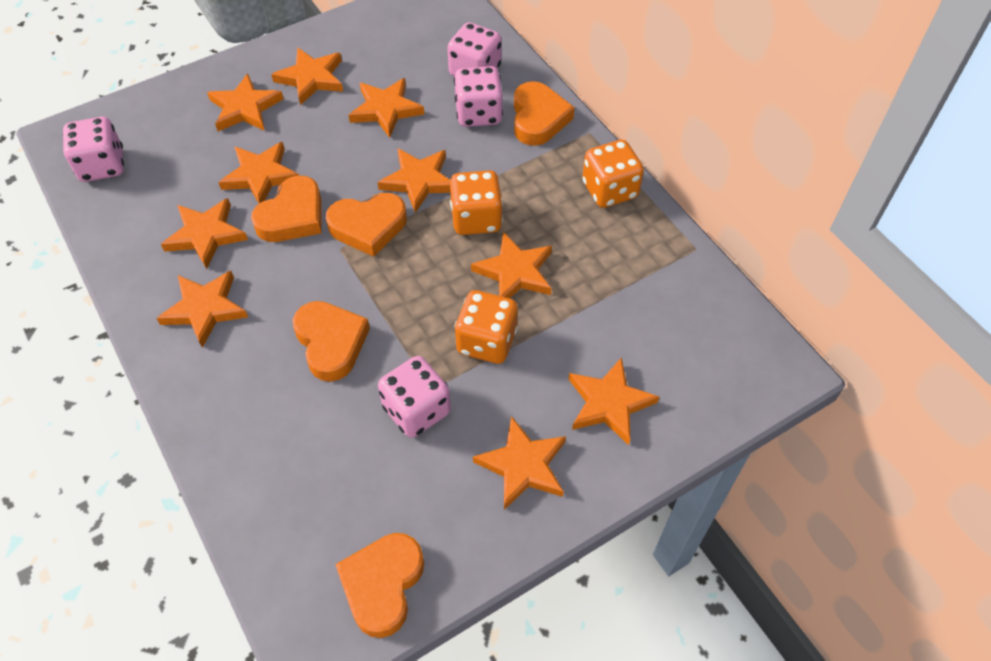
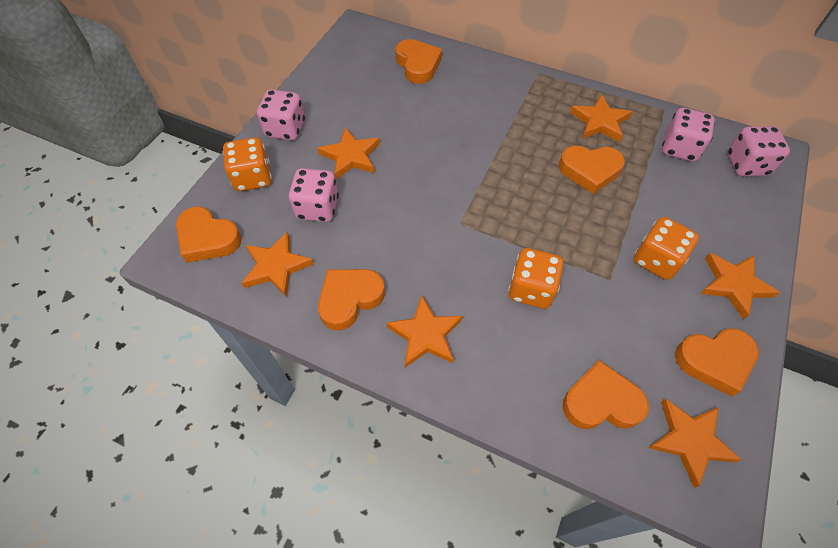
orange heart: [251,176,322,242] [293,301,370,382] [326,193,407,257] [335,533,424,638] [514,81,575,146] = 5 -> [176,206,242,263] [318,269,385,331] [395,39,442,84] [559,146,625,194] [563,360,649,429] [675,328,759,396] = 6
orange star: [156,271,248,348] [161,198,248,269] [207,73,284,131] [218,142,299,204] [271,48,343,105] [348,78,424,138] [377,148,450,213] [471,232,552,298] [473,416,566,510] [569,357,659,445] = 10 -> [242,231,314,297] [318,127,380,179] [386,296,462,368] [570,94,632,142] [648,398,742,488] [700,253,780,320] = 6

